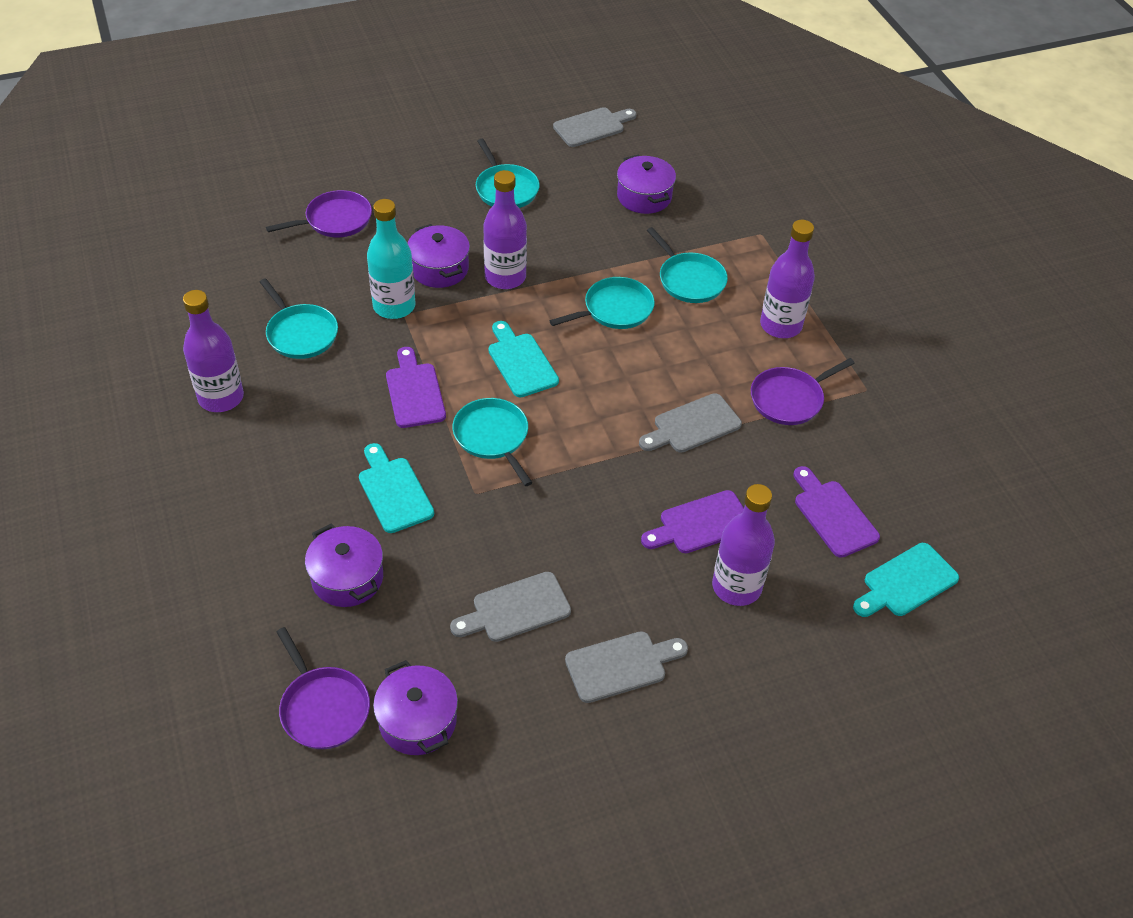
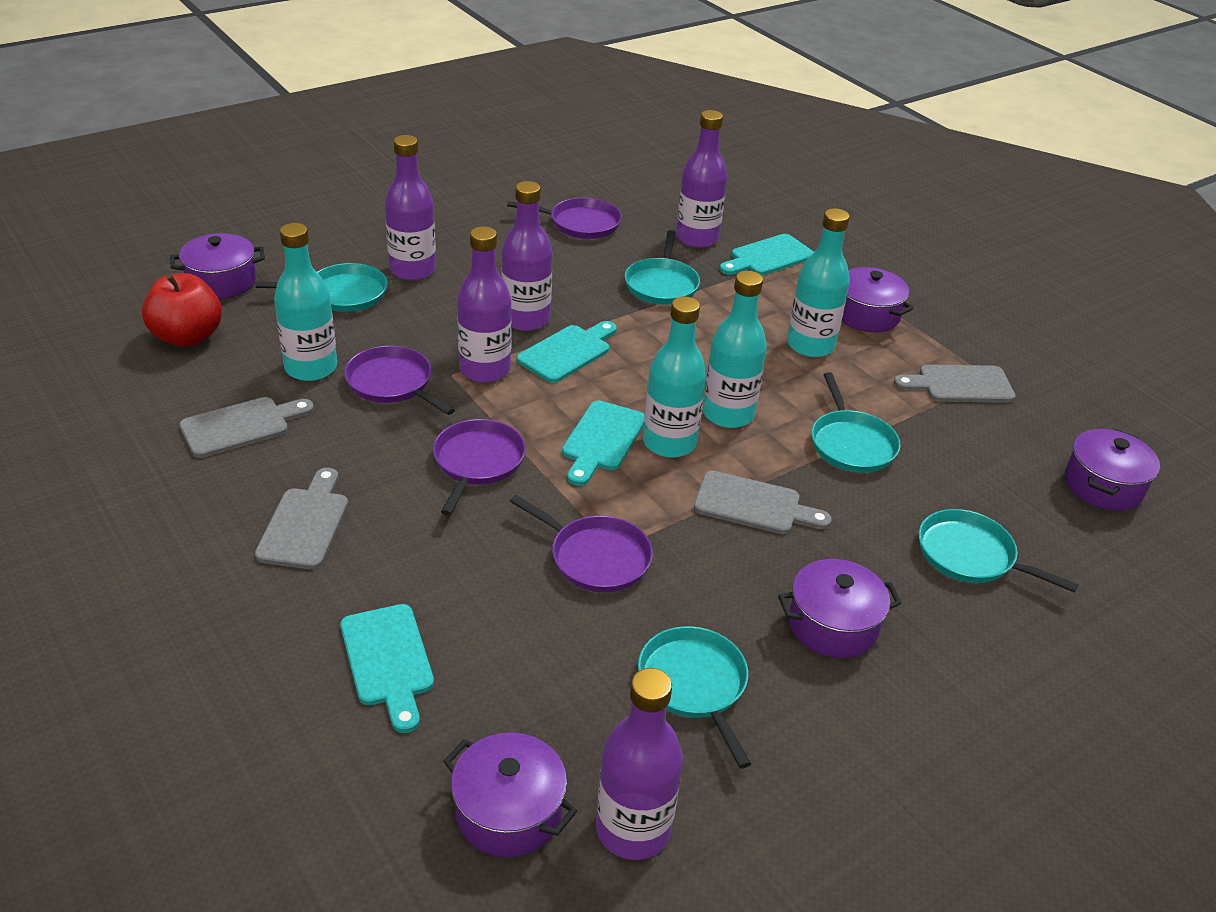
purple bottle: [183,290,244,412] [483,170,527,289] [712,484,775,606] [760,220,815,338] = 4 -> [385,135,436,281] [457,226,512,382] [501,181,553,331] [596,668,683,860] [676,110,727,248] = 5
purple cutting board: [386,347,446,428] [641,490,744,553] [793,466,880,558] = 3 -> none = 0
purple pan: [266,190,372,237] [277,627,370,749] [751,358,855,425] = 3 -> [344,346,455,415] [433,419,526,516] [507,198,622,239] [510,495,653,592] = 4
purple pot: [305,524,383,607] [373,660,458,755] [408,224,470,288] [617,154,676,214] = 4 -> [170,233,265,299] [443,732,577,857] [778,559,902,658] [842,267,914,333] [1065,429,1160,511] = 5
red apple: none = 0 -> [142,273,222,347] = 1
turquoise bottle: [367,199,415,319] = 1 -> [274,223,337,381] [643,296,707,458] [703,271,767,428] [787,208,850,357] = 4
turquoise cutting board: [359,443,434,533] [488,321,559,398] [853,543,959,617] = 3 -> [340,604,434,733] [517,321,617,383] [562,400,645,486] [720,234,814,275] = 4

